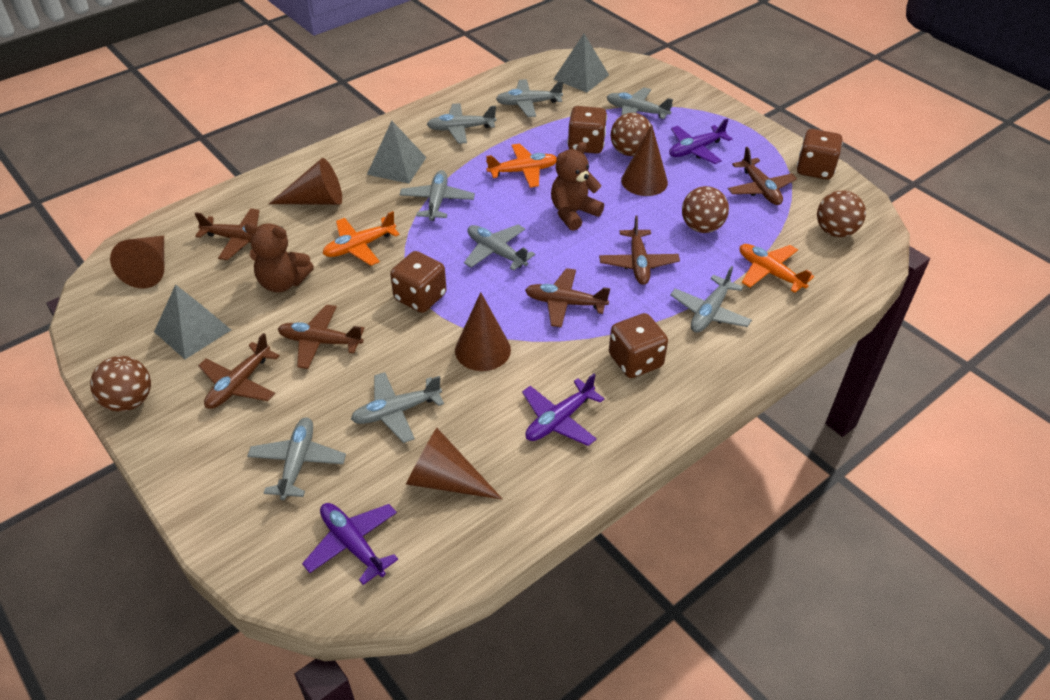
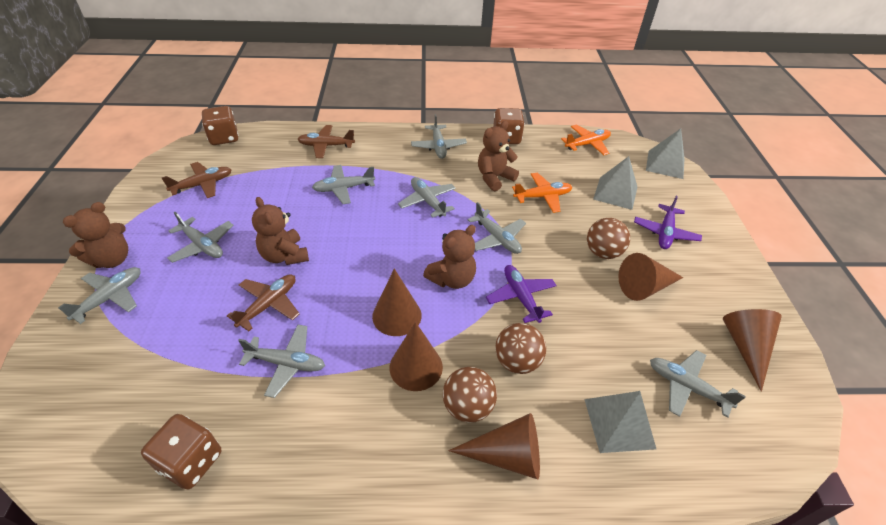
brown ball: [90,356,151,412] [611,113,651,156] [682,186,729,233] [817,190,866,237] = 4 -> [443,367,497,423] [495,323,546,374] [587,218,630,259] = 3
brown dice: [390,251,447,313] [568,106,607,154] [609,313,668,378] [797,129,843,180] = 4 -> [141,414,222,489] [201,106,238,145] [493,108,525,144] = 3
brown plane: [195,208,259,260] [198,333,280,409] [278,305,365,369] [525,268,610,328] [599,216,680,285] [728,147,797,205] = 6 -> [162,162,232,198] [227,274,300,331] [297,125,355,158] = 3
brown teddy bear: [244,222,314,292] [551,142,604,231] = 2 -> [63,202,128,268] [252,197,309,265] [423,225,476,289] [478,121,519,191] = 4
orange plane: [322,211,400,266] [486,143,557,188] [740,244,814,293] = 3 -> [512,172,572,213] [561,125,611,155] = 2
purple plane: [302,503,398,585] [522,374,604,446] [669,118,732,164] = 3 -> [486,265,557,323] [634,196,702,249] = 2

